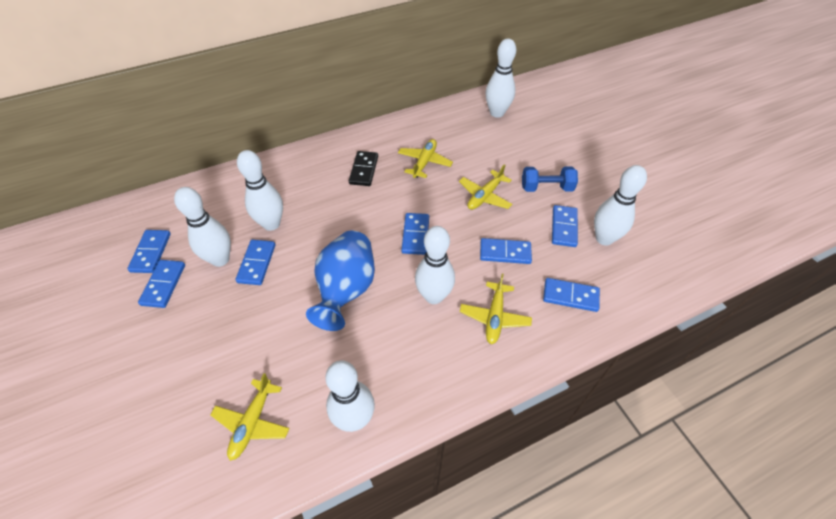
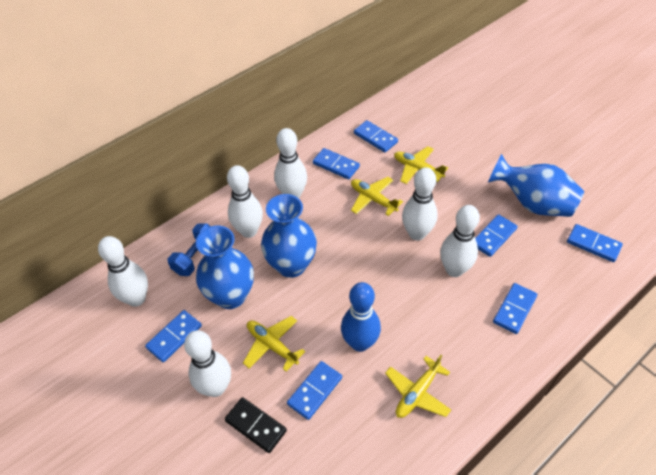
blue bowling pin: none = 0 -> [341,282,381,352] = 1
blue vase: [306,231,375,331] = 1 -> [196,226,254,309] [261,194,317,278] [488,154,584,217] = 3

